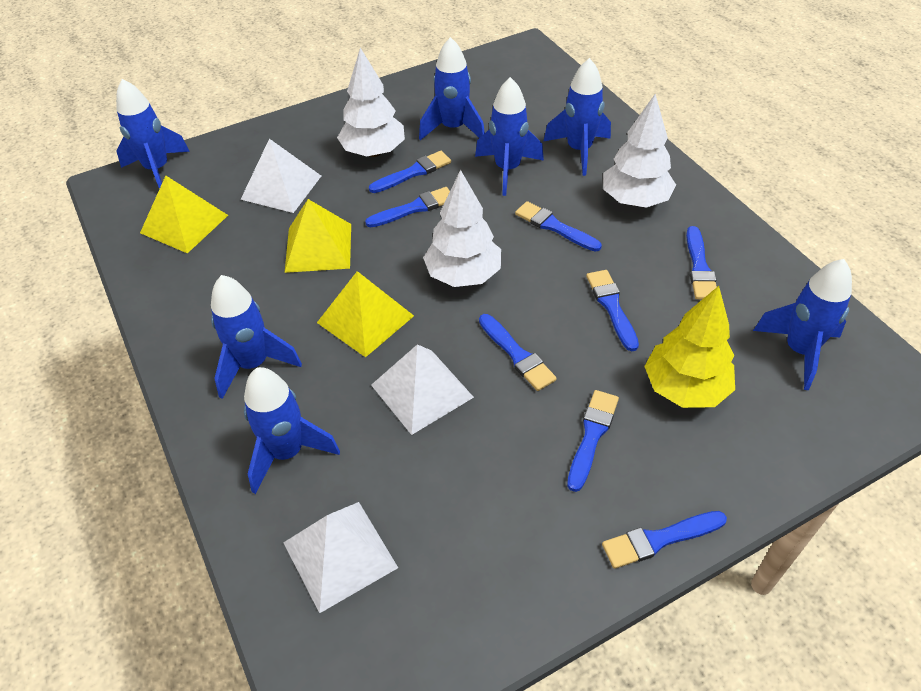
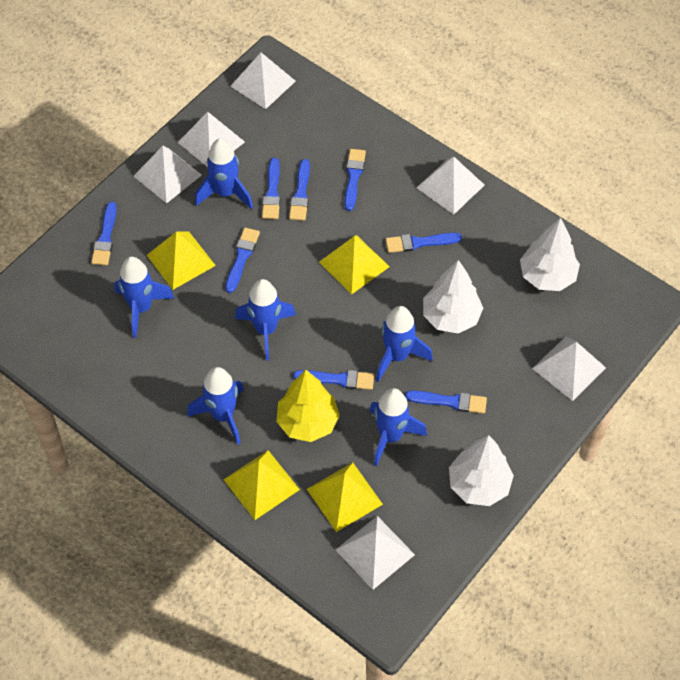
blue rocket: [116,79,190,189] [211,275,302,399] [244,367,340,494] [419,37,485,140] [475,77,544,196] [544,58,611,176] [753,259,852,390] = 7 -> [114,257,175,338] [187,367,244,444] [195,138,253,209] [235,279,296,361] [369,388,427,466] [376,306,433,382] = 6
white pyramid: [240,139,321,213] [283,502,398,613] [371,344,474,435] = 3 -> [134,146,202,204] [177,112,245,167] [230,53,296,109] [336,516,415,590] [417,157,484,215] [532,337,606,401] = 6
yellow pyramid: [140,176,228,254] [285,199,351,273] [317,271,414,357] = 3 -> [147,232,216,290] [223,450,300,520] [307,462,383,532] [319,235,390,294] = 4

